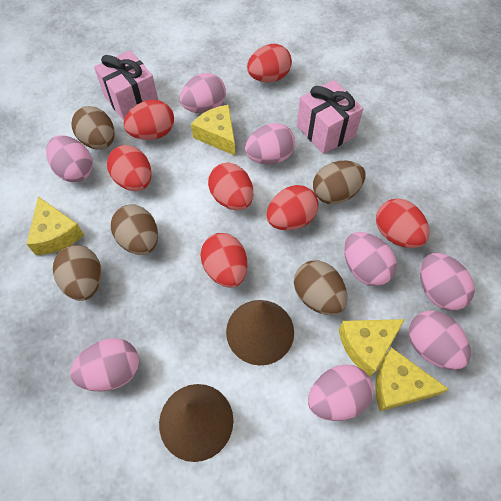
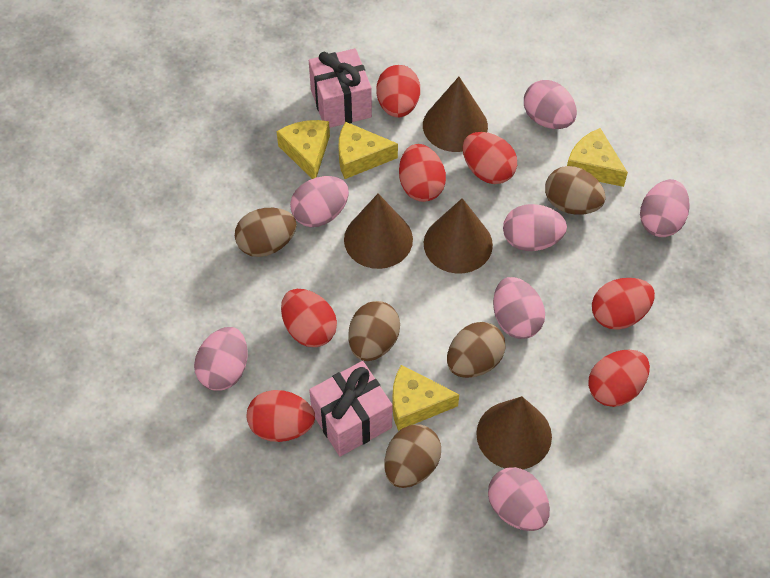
brown cone: [159,384,233,462] [226,300,294,365] = 2 -> [344,194,413,269] [423,77,488,152] [424,198,493,274] [476,396,552,469] = 4
pink egg: [46,135,93,182] [70,338,139,391] [180,73,226,113] [245,123,295,165] [308,364,374,421] [344,232,397,286] [409,311,471,370] [420,253,475,311] = 8 -> [194,327,248,391] [290,176,349,227] [488,467,550,531] [493,277,545,339] [503,204,567,251] [524,80,577,129] [640,179,690,237] = 7

